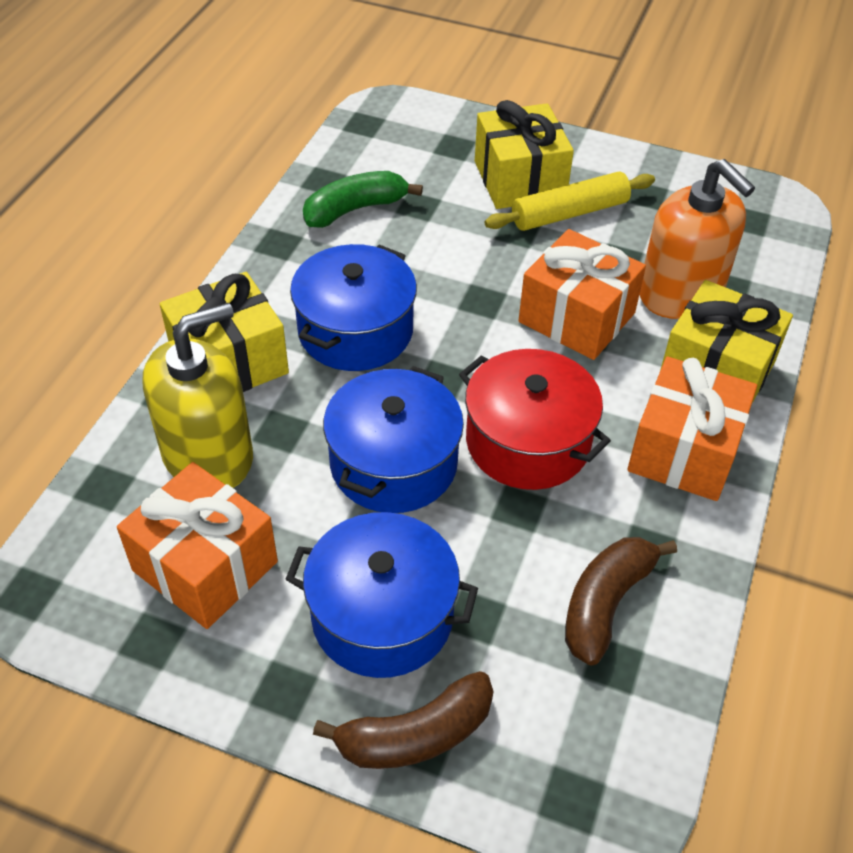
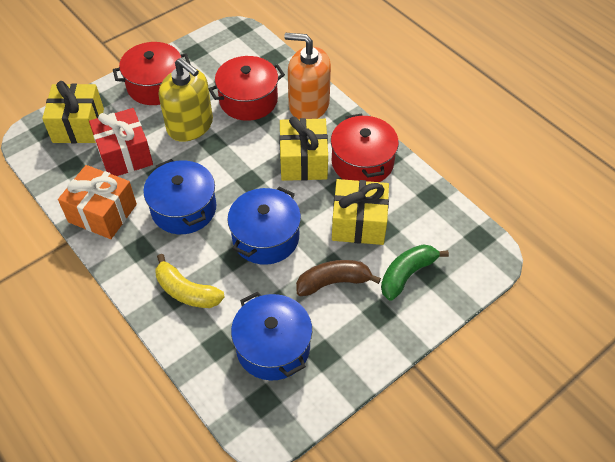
brown banana: [313,671,493,769] [565,537,677,666] = 2 -> [296,260,381,296] = 1
orange gift: [117,462,278,629] [519,229,646,360] [627,356,757,501] = 3 -> [58,165,137,239] = 1
red gift: none = 0 -> [89,108,153,176] = 1
red pot: [459,349,611,490] = 1 -> [113,42,190,105] [209,56,285,121] [331,114,399,182] = 3
yellow banana: none = 0 -> [155,254,225,308] = 1
yellow rolling pin: [485,172,655,231] = 1 -> none = 0

